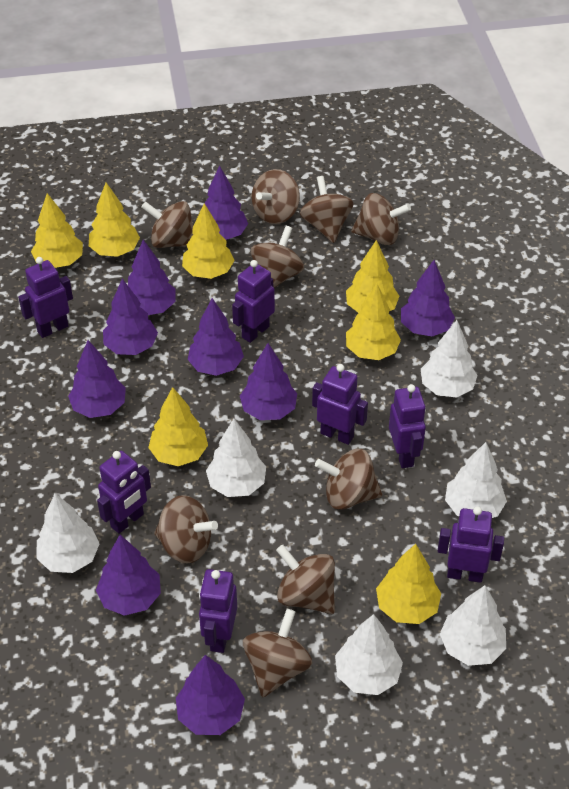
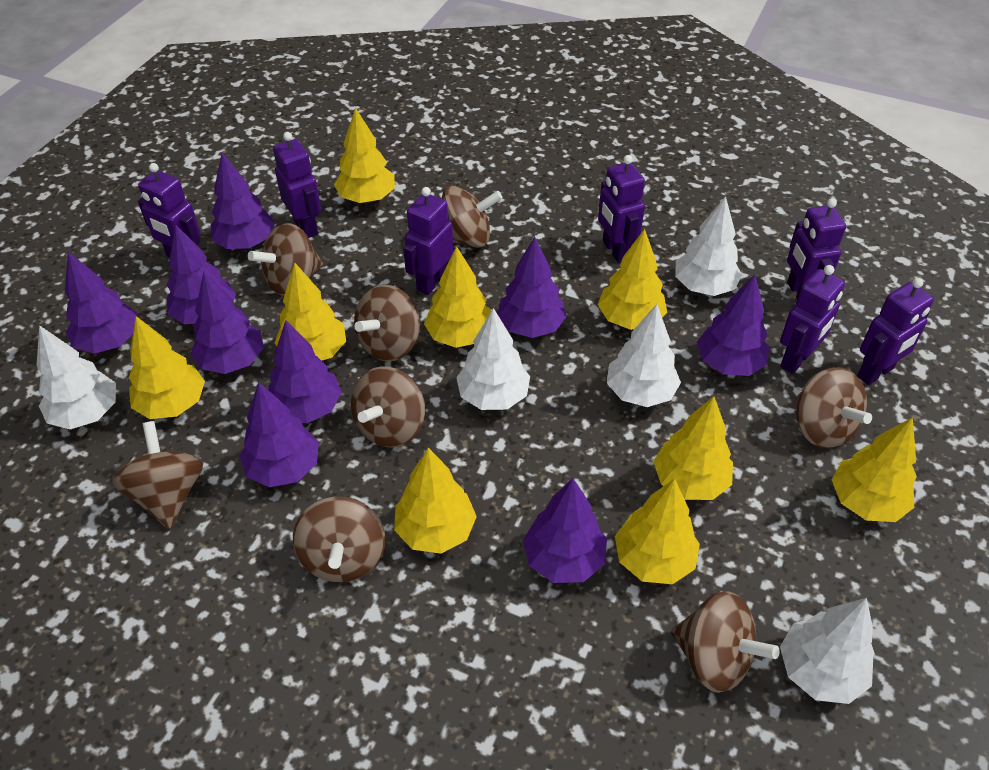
brown spinning top: [142,201,193,248] [154,495,218,564] [243,609,312,697] [251,226,304,288] [252,169,300,224] [276,545,335,614] [300,176,354,243] [315,449,382,510] [351,193,411,245] = 9 -> [112,421,203,529] [248,223,323,296] [293,496,385,582] [351,366,425,448] [354,285,420,362] [441,186,502,248] [671,591,780,693] [796,367,872,448] = 8
white tree: [36,493,100,573] [206,418,266,497] [335,614,403,695] [421,320,478,397] [440,585,506,666] [445,442,507,518] = 6 -> [37,325,116,429] [456,308,530,410] [607,304,681,407] [675,196,742,296] [780,598,875,704] = 5
yellow tree: [31,193,83,268] [89,183,140,257] [148,387,208,466] [182,203,235,279] [346,240,399,313] [346,284,401,360] [376,544,441,624] = 7 -> [129,316,205,419] [274,262,346,361] [334,108,395,203] [394,448,477,554] [424,246,492,348] [598,229,667,330] [615,479,700,584] [653,396,733,500] [832,417,917,522] = 9

